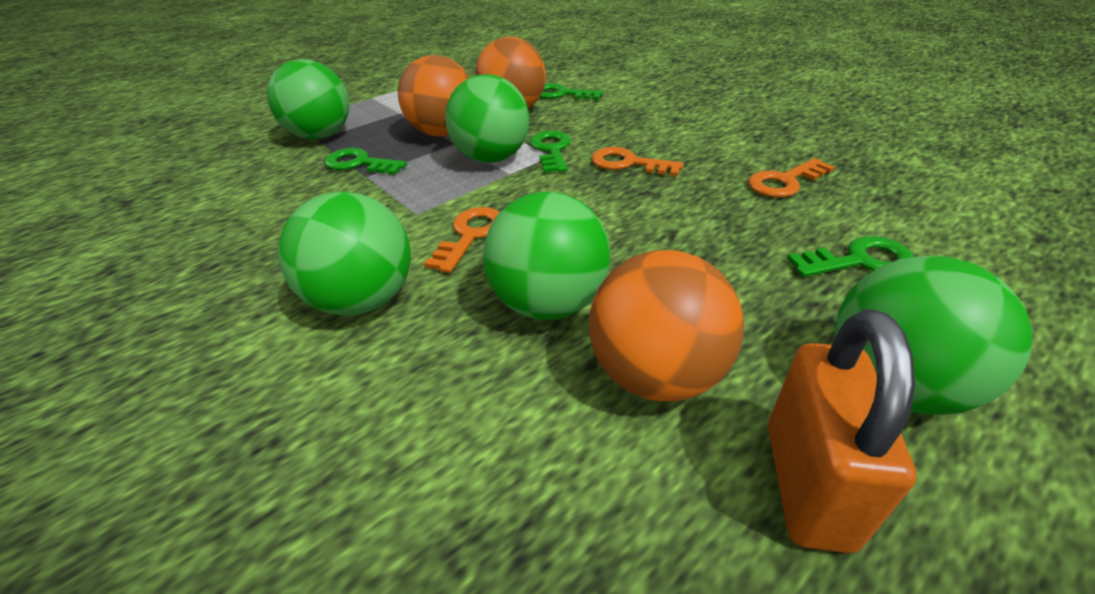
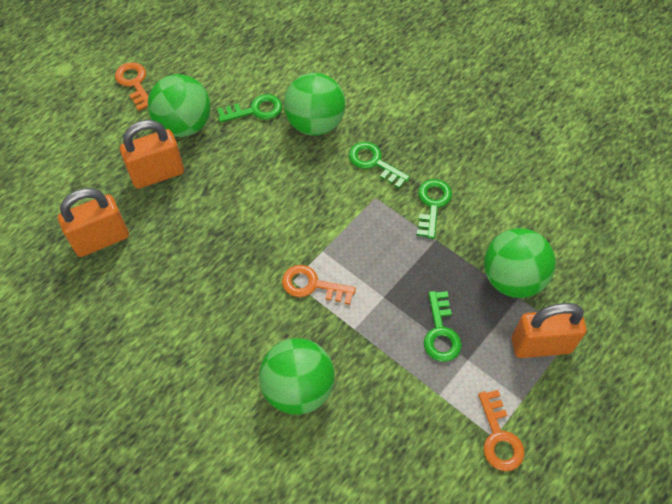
green ball: [267,59,350,139] [278,191,411,316] [445,74,529,163] [483,192,610,320] [835,256,1032,415] = 5 -> [148,74,210,137] [259,338,335,415] [284,73,345,136] [484,228,556,298] = 4
orange ball: [398,55,470,137] [475,37,546,108] [589,250,744,401] = 3 -> none = 0
orange padlock: [768,309,917,553] = 1 -> [58,188,129,257] [120,120,184,189] [512,303,587,358] = 3

